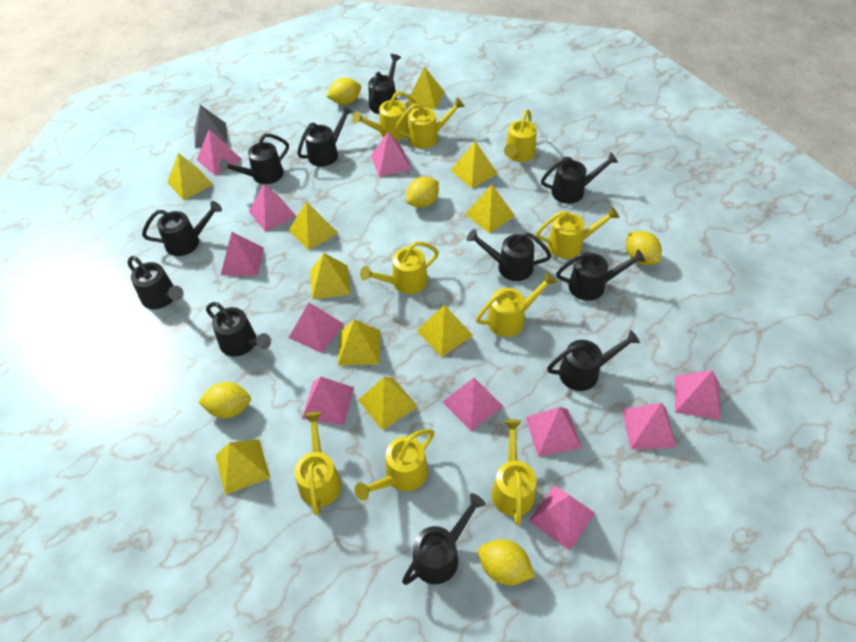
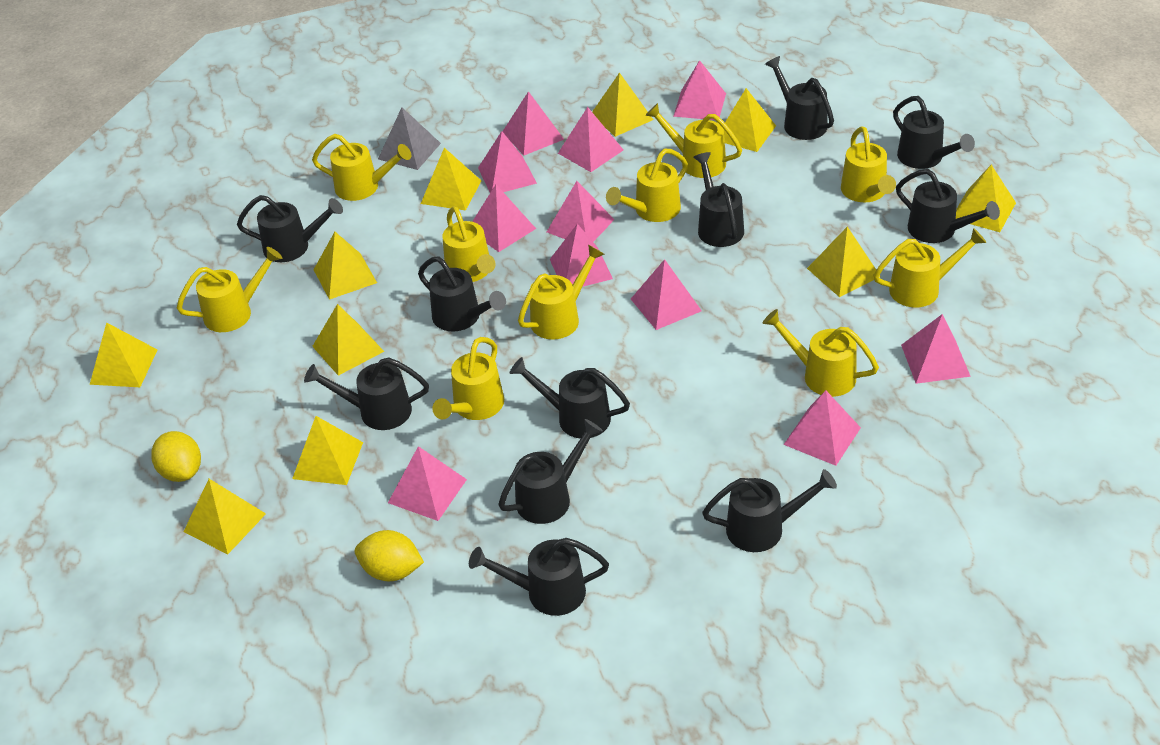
yellow lemon: [198,382,251,418] [326,77,361,105] [406,177,439,208] [478,539,535,585] [626,231,662,265] = 5 -> [151,431,201,482] [355,530,424,581] = 2
yellow watering can: [294,412,342,515] [352,91,417,140] [355,429,434,501] [360,241,439,294] [395,98,465,149] [476,272,557,337] [491,419,536,526] [504,109,537,162] [536,206,619,259] = 9 -> [177,247,282,332] [312,134,411,201] [432,337,504,420] [442,206,496,282] [518,245,604,340] [606,149,688,222] [645,103,742,178] [763,309,879,397] [841,127,896,202] [874,228,986,307] = 10

